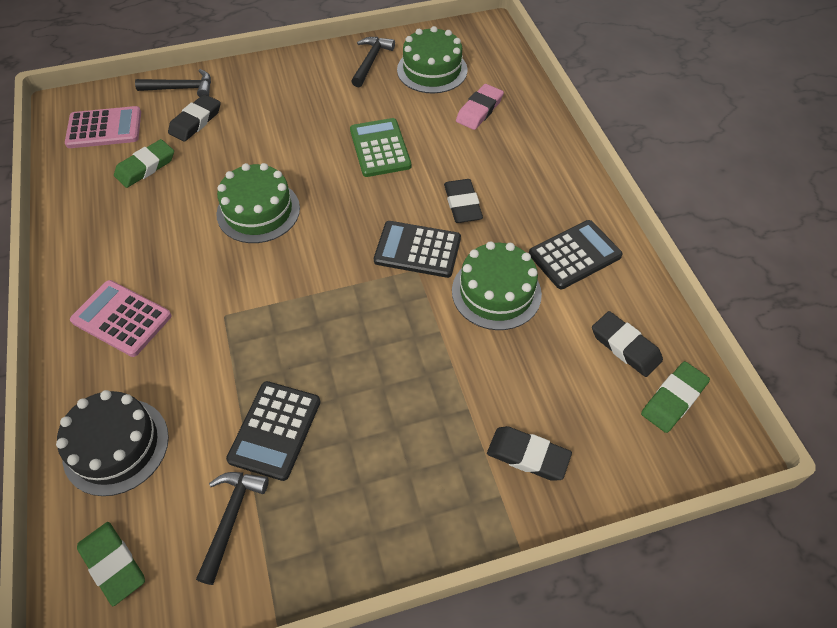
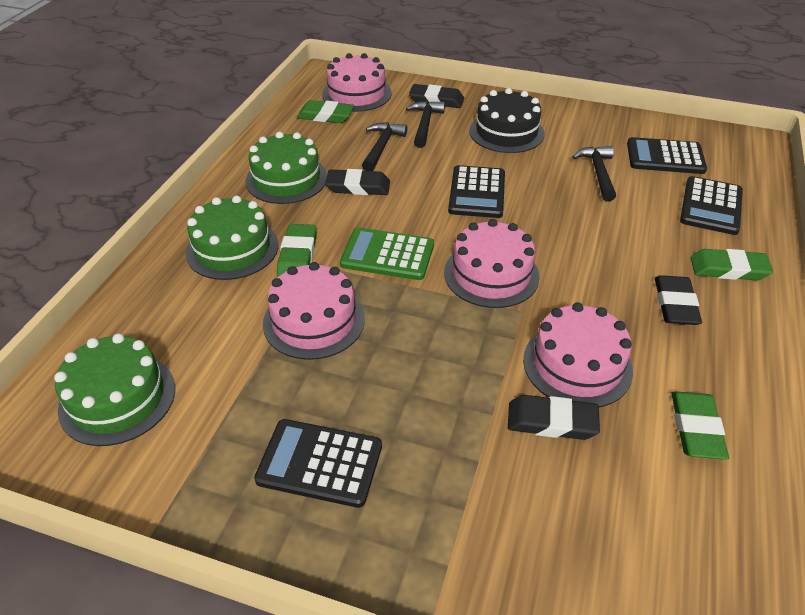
black calculator: [226,381,320,481] [374,221,461,278] [529,220,623,289] = 3 -> [254,419,382,508] [448,165,505,218] [627,137,707,174] [680,176,743,235] = 4
green eraser: [77,522,145,606] [114,139,174,188] [641,361,710,433] = 3 -> [277,224,317,277] [297,100,354,123] [671,392,729,460] [691,249,773,280] = 4
pink cake: none = 0 -> [263,262,365,360] [322,53,392,112] [444,219,540,308] [523,302,633,407] = 4
pink calculator: [65,106,141,148] [70,280,172,357] = 2 -> none = 0
pink eraser: [456,84,504,130] = 1 -> none = 0

